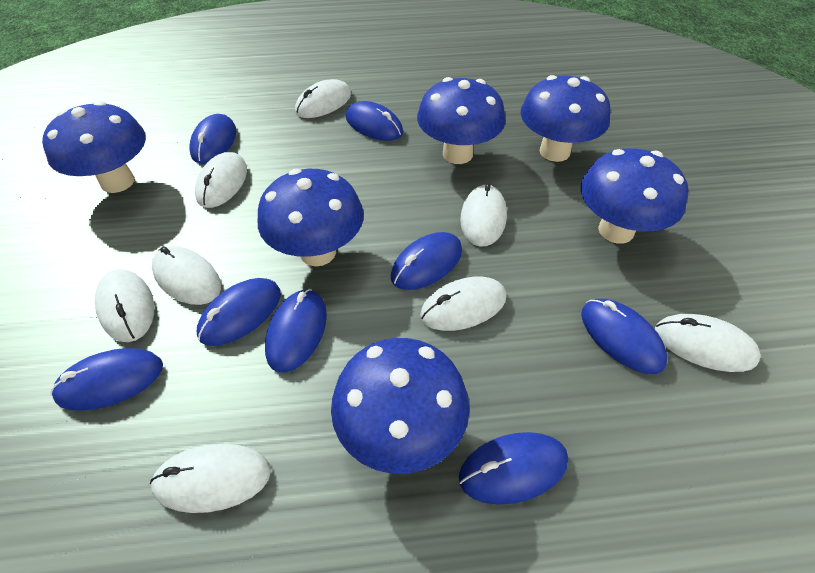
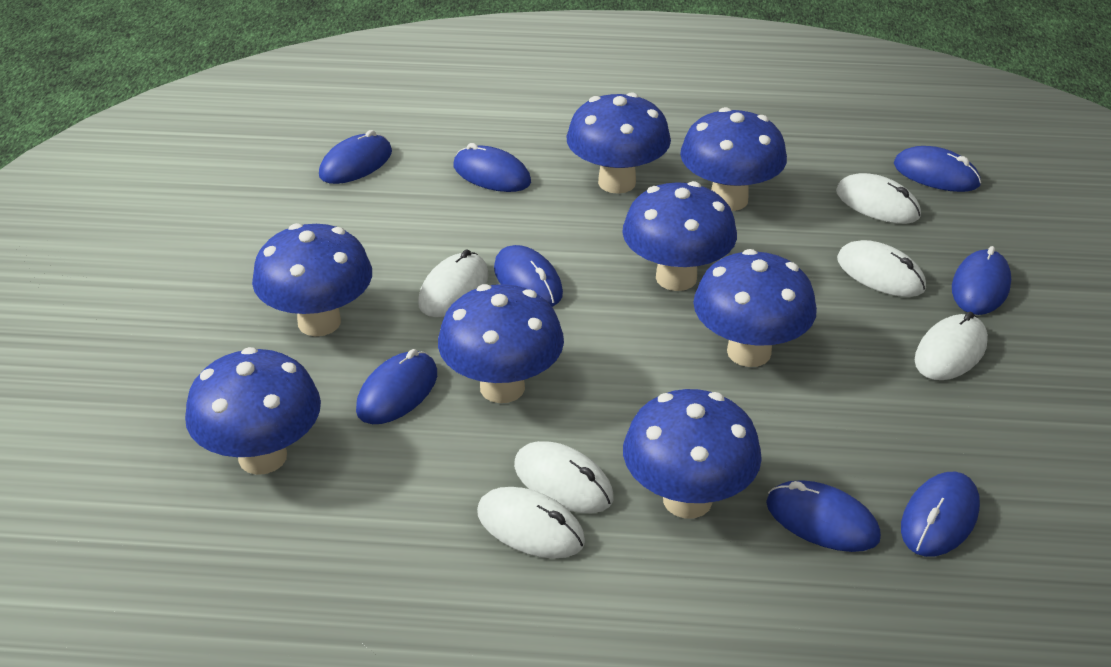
blue mushroom: [42,101,146,193] [258,169,364,266] [331,338,470,474] [417,77,506,164] [521,75,611,162] [581,148,688,244] = 6 -> [185,347,321,475] [252,223,372,336] [438,284,564,403] [567,92,671,194] [622,181,737,291] [623,389,762,518] [680,107,787,211] [693,249,817,367] = 8
white mouse: [95,269,154,342] [150,444,271,513] [152,246,221,305] [195,152,247,208] [295,79,351,118] [420,277,506,331] [460,183,507,246] [655,314,761,372] = 8 -> [418,249,489,317] [477,487,585,559] [514,441,613,513] [836,173,921,224] [837,240,926,297] [915,312,988,380] = 6

